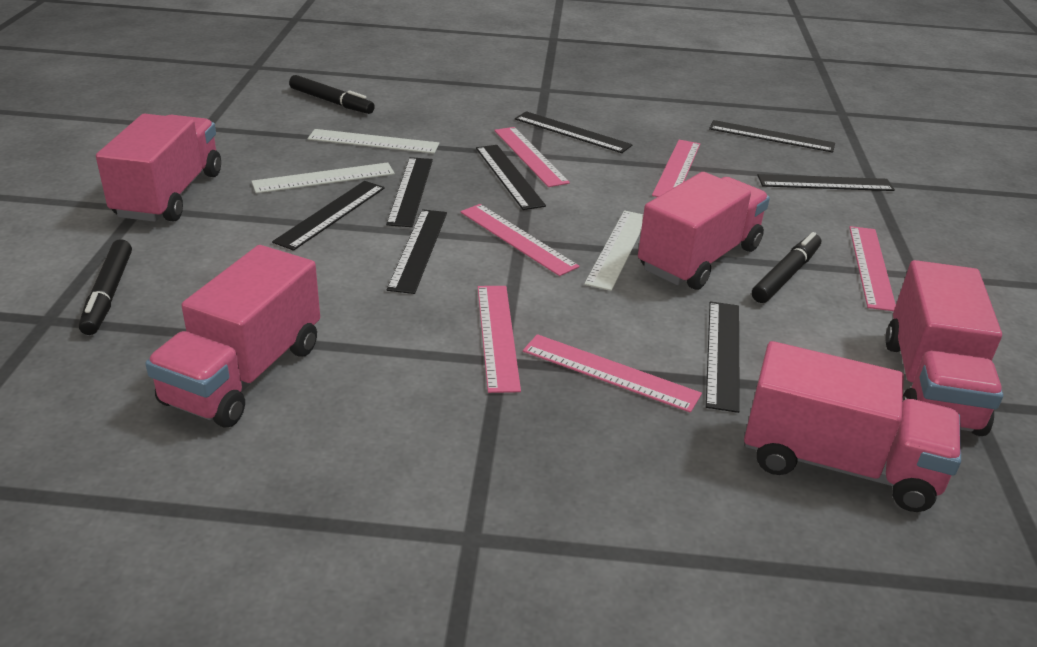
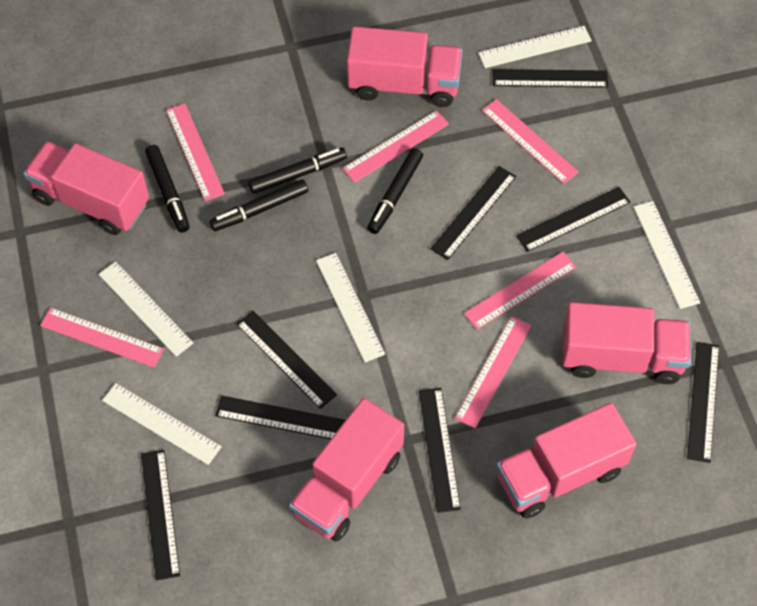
black marker: [79,239,132,335] [289,75,375,114] [752,232,821,303] = 3 -> [145,145,190,233] [210,179,308,231] [248,147,347,194] [367,148,423,234] = 4
white ruler: [251,162,395,193] [308,129,439,154] [584,210,643,291] = 3 -> [98,261,193,357] [102,383,222,465] [316,253,385,362] [478,26,592,68] [633,201,700,309] = 5

